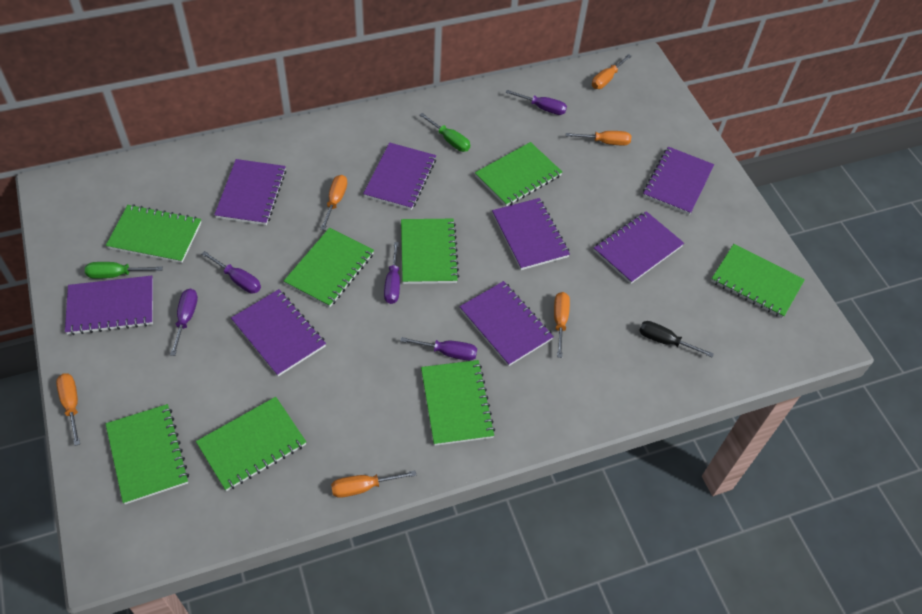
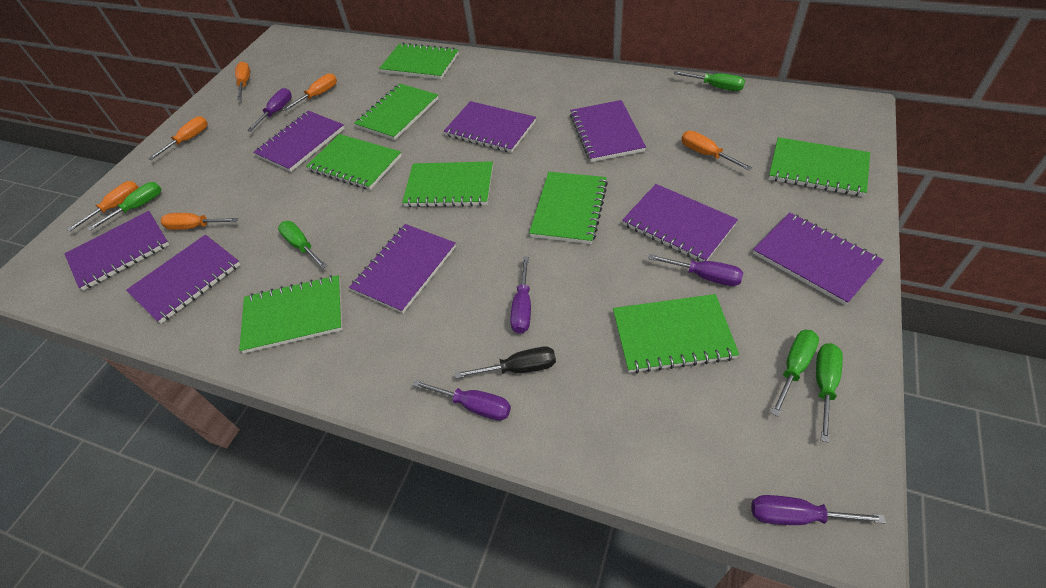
green screwdriver: [85,262,163,279] [419,113,470,152] = 2 -> [88,182,161,231] [278,221,327,269] [673,71,745,91] [771,330,819,416] [816,343,843,443] = 5

